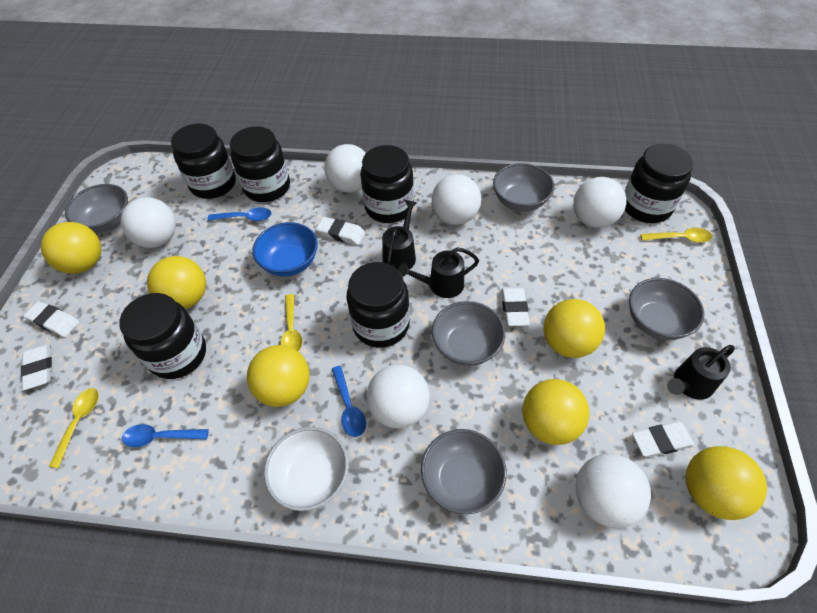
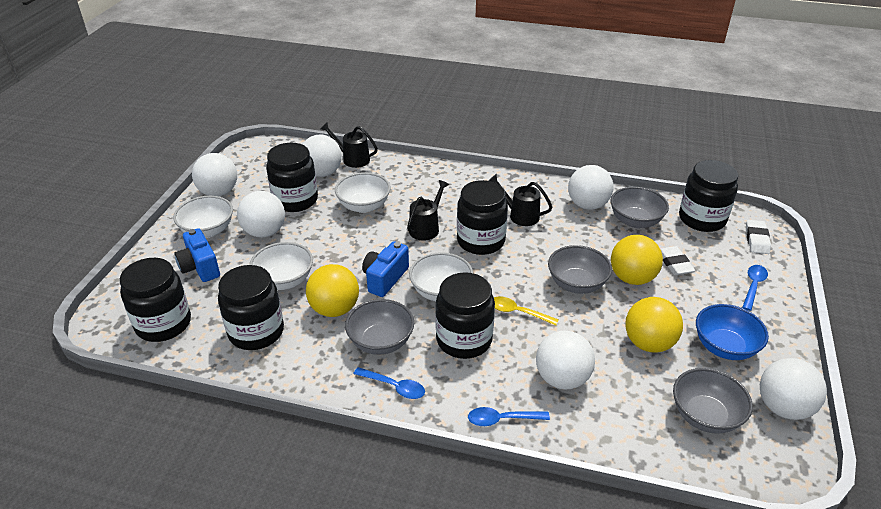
blue camera: none = 0 -> [174,228,220,282] [362,241,409,297] = 2
grey bowl: [65,184,128,233] [421,429,507,514] [432,301,505,366] [493,163,554,212] [629,278,704,340] = 5 -> [345,299,414,355] [548,245,612,294] [610,187,669,228] [673,368,753,434] = 4
white bowl: [264,427,349,511] = 1 -> [173,196,233,238] [249,242,313,290] [335,172,390,213] [409,252,473,301] = 4
white eraser: [21,344,52,390] [23,301,79,337] [316,217,365,245] [501,287,530,326] [632,422,695,458] = 5 -> [661,246,695,275] [746,220,771,254] = 2
yellow ball: [41,222,101,274] [147,256,206,309] [247,345,310,407] [522,379,589,445] [543,299,605,358] [685,446,767,520] = 6 -> [306,264,359,317] [611,235,663,285] [625,297,683,352] = 3
yellow spoon: [49,388,99,468] [280,294,302,352] [640,228,712,243] = 3 -> [494,296,559,325] = 1

